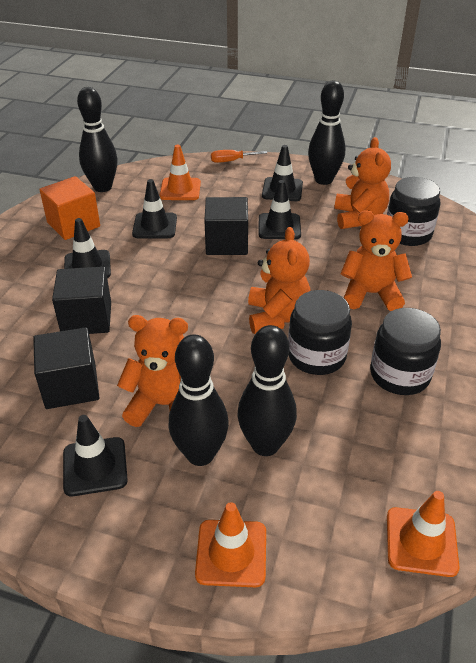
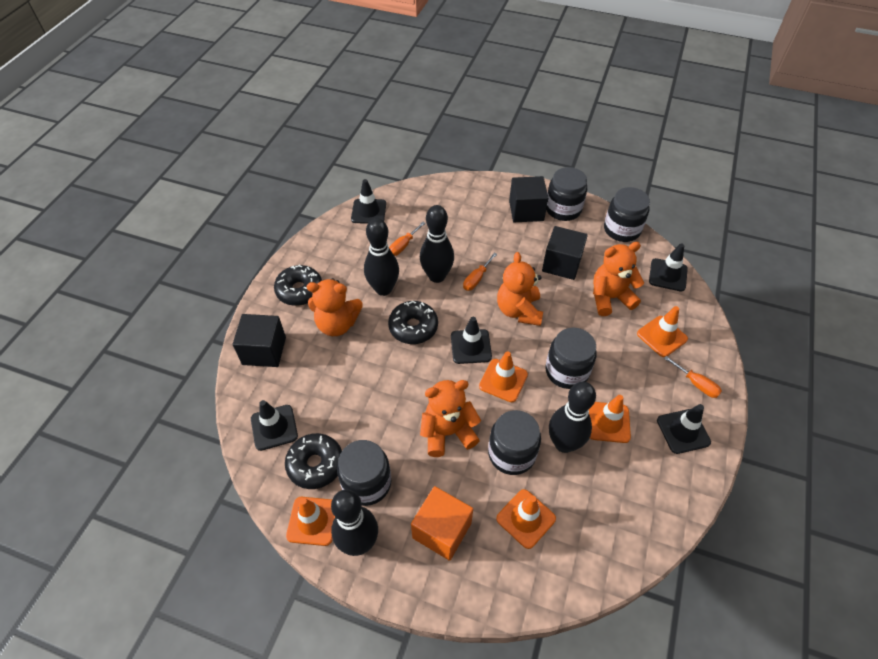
black donut: none = 0 -> [274,265,322,306] [285,433,342,489] [388,300,438,344] = 3
black jar: [288,290,352,375] [370,308,441,395] [387,177,440,246] = 3 -> [337,440,391,506] [488,410,541,475] [545,328,597,389] [546,167,587,221] [604,187,650,242] = 5
orange screwdriver: [211,150,267,163] = 1 -> [389,222,425,256] [463,253,497,291] [664,356,722,398] = 3
orange traffic cone: [160,145,201,200] [195,502,266,587] [387,491,460,577] = 3 -> [286,497,335,546] [479,351,528,403] [496,489,556,549] [589,395,631,443] [637,306,688,357] = 5

